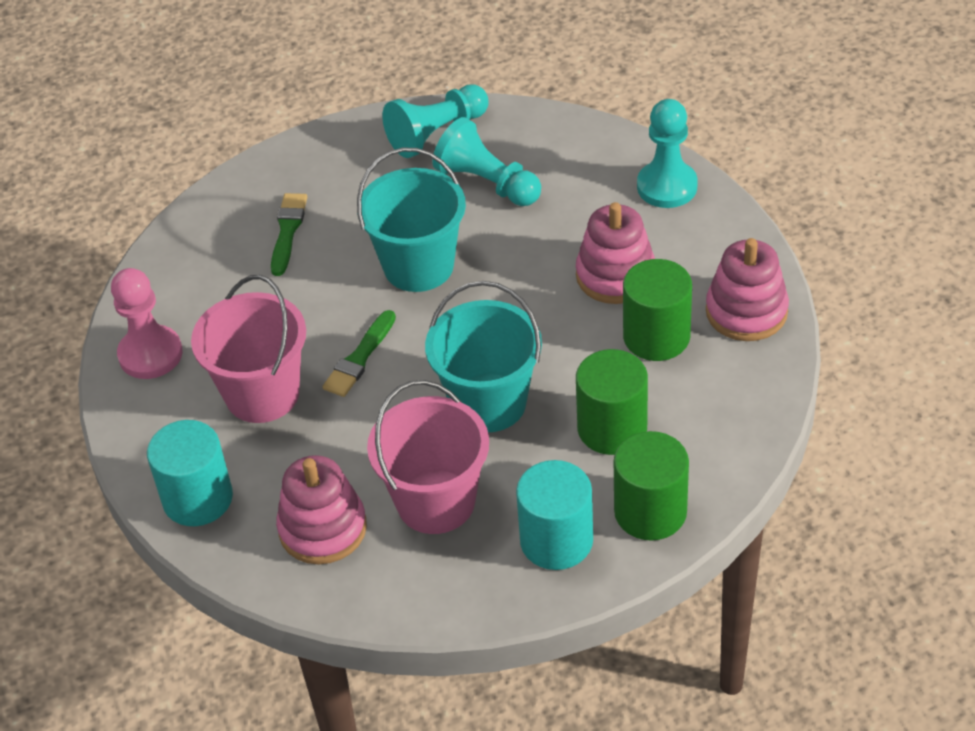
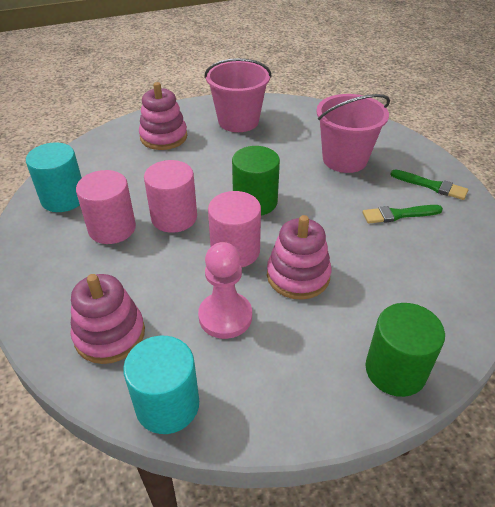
green cylinder: [576,349,648,455] [614,431,689,541] [623,259,692,361] = 3 -> [232,146,280,215] [365,303,445,397] = 2
pink cylinder: none = 0 -> [76,170,136,244] [144,160,197,233] [208,191,261,268] = 3
turquoise bucket: [357,148,466,292] [425,281,542,432] = 2 -> none = 0
turquoise pawn: [382,84,489,158] [432,117,541,206] [637,99,698,208] = 3 -> none = 0

